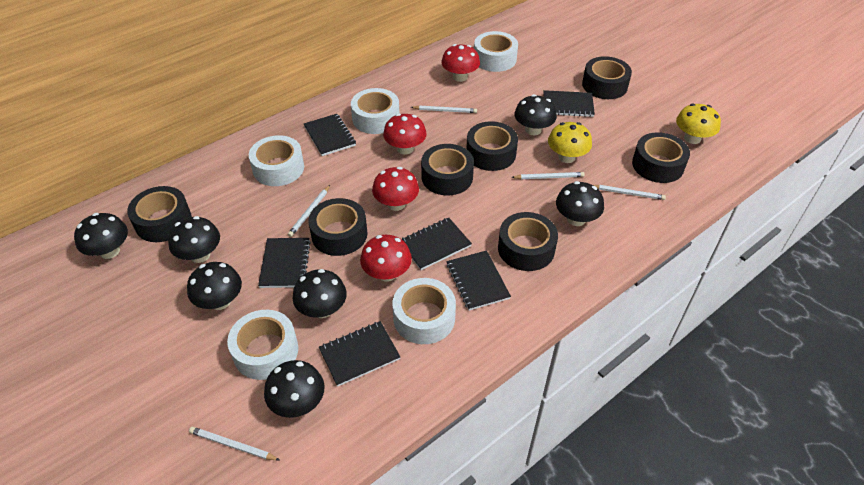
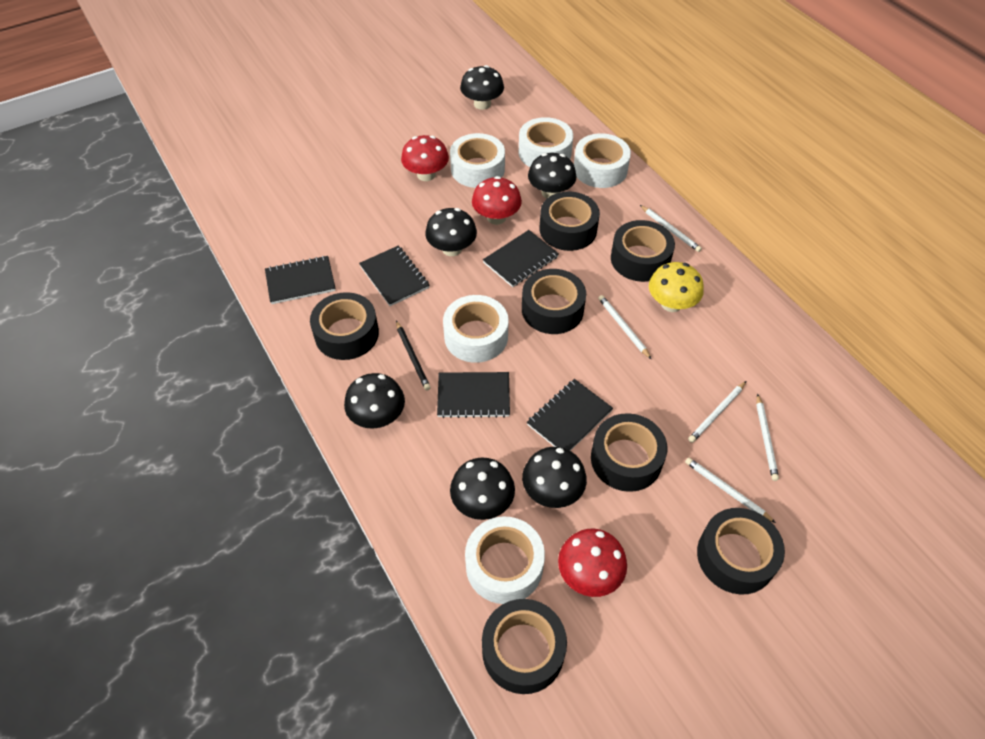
black mushroom: [74,213,128,259] [168,216,220,263] [187,262,242,310] [264,360,325,418] [292,269,347,318] [514,94,557,135] [556,181,604,226] = 7 -> [344,373,405,429] [425,208,477,256] [450,457,515,520] [460,65,504,110] [522,447,587,508] [528,153,577,198] = 6
black notebook: [258,238,311,288] [304,114,356,156] [319,321,400,387] [402,217,472,270] [447,250,511,311] [543,90,595,117] = 6 -> [265,256,336,304] [359,246,430,306] [437,372,510,418] [483,230,559,287] [527,379,613,451] = 5
black pencil: none = 0 -> [396,321,431,391] = 1
red mushroom: [360,235,412,282] [372,167,419,211] [383,114,427,155] [441,44,480,82] = 4 -> [401,135,449,181] [472,176,522,225] [558,529,627,597] = 3
yellow mushroom: [548,122,592,163] [676,103,721,144] = 2 -> [649,262,704,312] = 1

